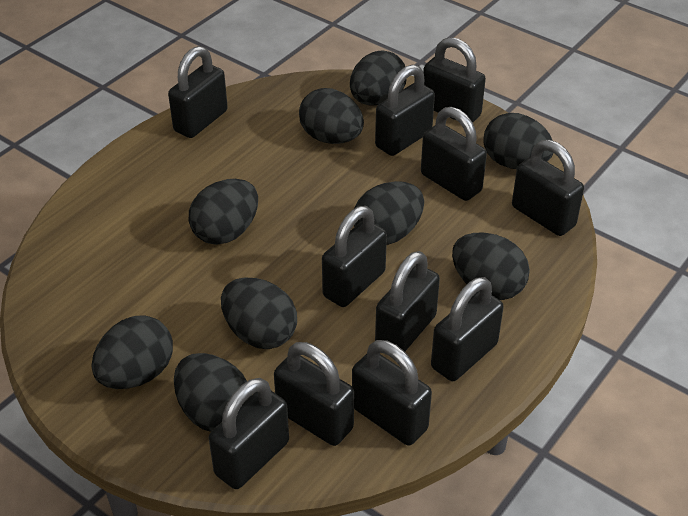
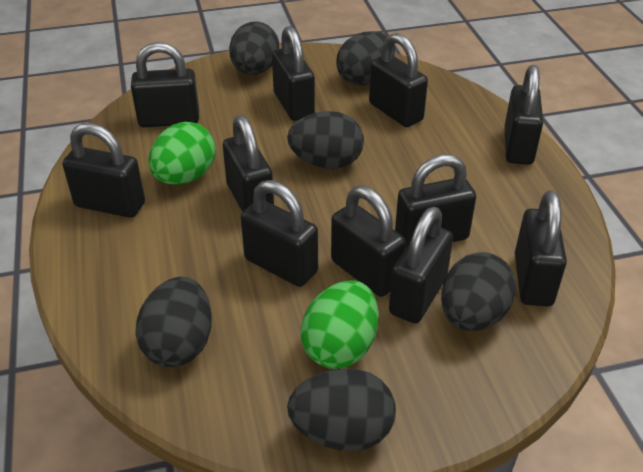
black egg: [92,315,173,389] [174,353,250,432] [189,179,258,245] [221,278,297,349] [299,88,364,144] [350,51,407,106] [354,181,424,245] [452,233,530,300] [483,113,553,169] = 9 -> [136,277,212,368] [229,21,279,75] [287,111,364,169] [287,368,396,451] [336,31,395,86] [441,252,516,332] = 6
green egg: none = 0 -> [148,122,216,185] [301,280,379,369] = 2

